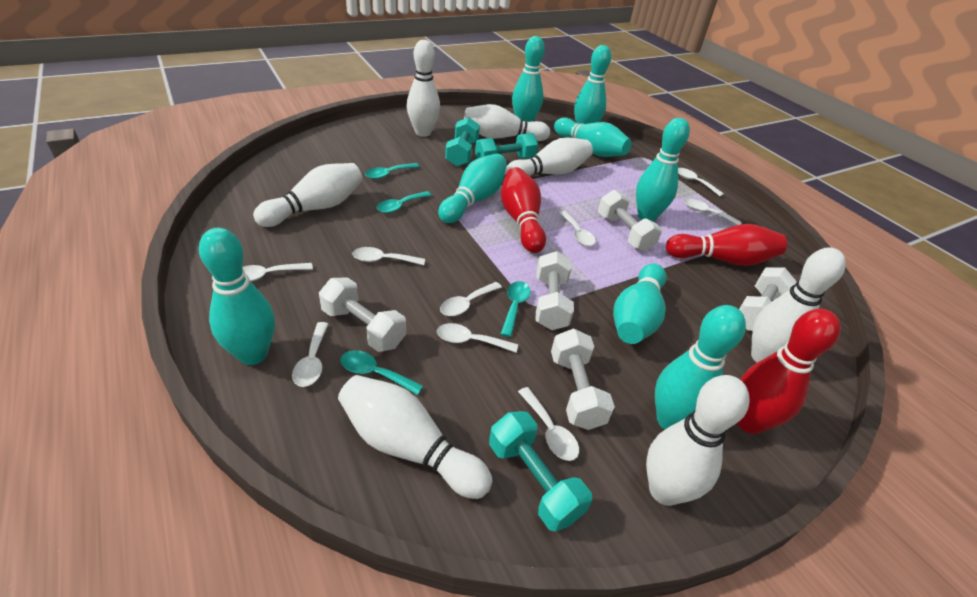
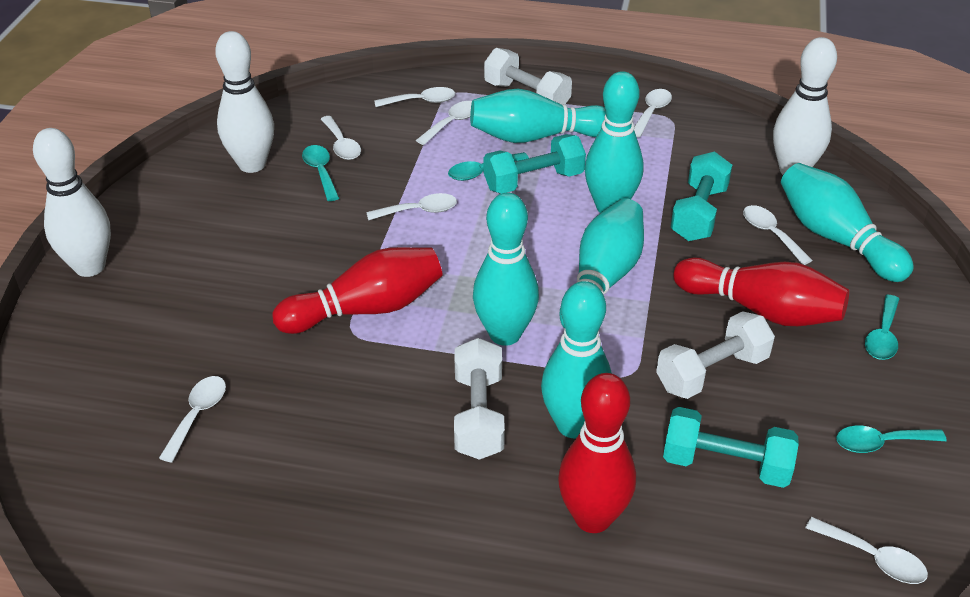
turquoise bowling pin: [199,228,275,365] [438,154,507,223] [512,36,545,122] [554,118,631,157] [574,45,611,124] [613,264,667,344] [636,118,690,221] [655,305,746,429] = 8 -> [470,88,606,143] [473,193,539,346] [541,281,612,439] [560,198,644,329] [585,71,643,213] [781,163,914,282] = 6
white bowling pin: [253,163,362,227] [338,375,492,499] [407,40,440,137] [464,104,550,141] [505,137,593,176] [646,375,750,506] [751,247,846,362] = 7 -> [33,128,111,277] [215,31,274,173] [773,37,837,175] = 3
white dumbbell: [319,277,406,352] [536,251,574,330] [551,328,615,430] [598,190,662,251] [739,267,797,331] = 5 -> [454,338,505,460] [484,48,572,105] [656,311,775,399] = 3
white spoon: [243,263,313,281] [292,322,329,387] [353,247,425,265] [437,323,518,352] [440,282,502,316] [518,387,579,461] [559,211,596,246] [678,168,724,196] [684,199,742,225] = 9 -> [159,376,226,463] [321,116,361,160] [366,193,457,221] [374,87,455,107] [416,101,472,145] [634,89,672,137] [743,205,813,265] [805,517,928,584] = 8

